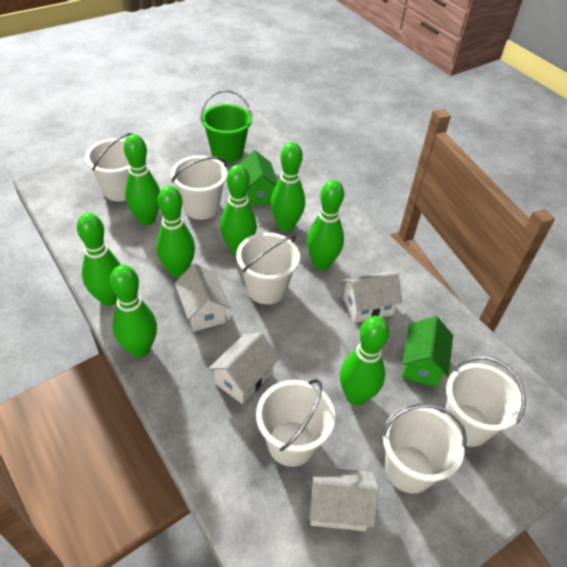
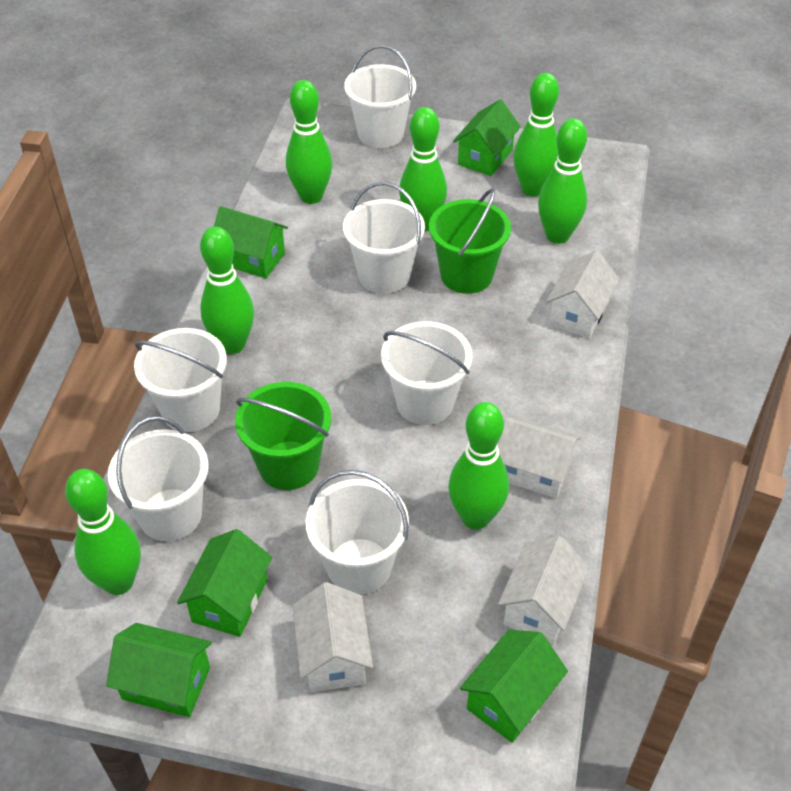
green bowling pin: [77,213,121,306] [110,265,157,358] [124,134,160,225] [156,186,195,278] [220,165,257,255] [271,142,305,232] [307,180,344,270] [340,316,389,405] = 8 -> [65,469,141,595] [200,227,254,354] [286,80,332,204] [399,107,447,232] [448,402,509,530] [513,73,559,197] [538,118,587,244] = 7
green bucket: [200,90,252,163] = 1 -> [235,382,331,490] [429,188,511,294] = 2
green house: [238,150,278,206] [402,316,453,387] = 2 -> [106,623,212,717] [177,529,272,637] [214,206,288,279] [453,99,521,176] [460,630,568,743] = 5

